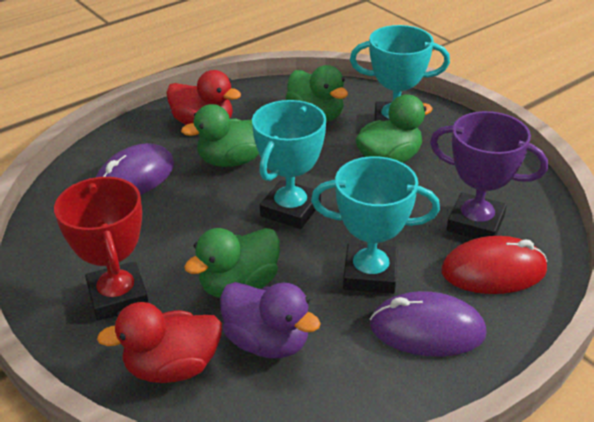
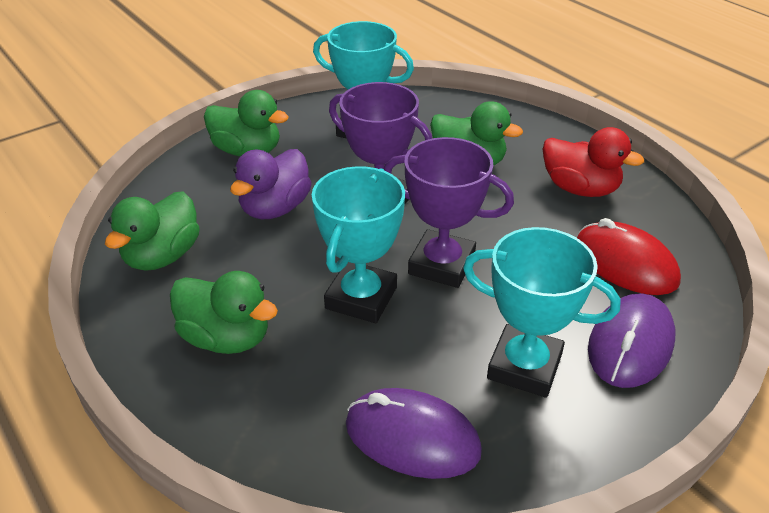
purple trophy: [430,111,548,239] = 1 -> [329,82,432,204] [384,137,514,288] = 2
red duck: [97,302,222,383] [166,70,241,125] = 2 -> [543,127,644,197] = 1
red trophy: [54,177,149,321] = 1 -> none = 0

